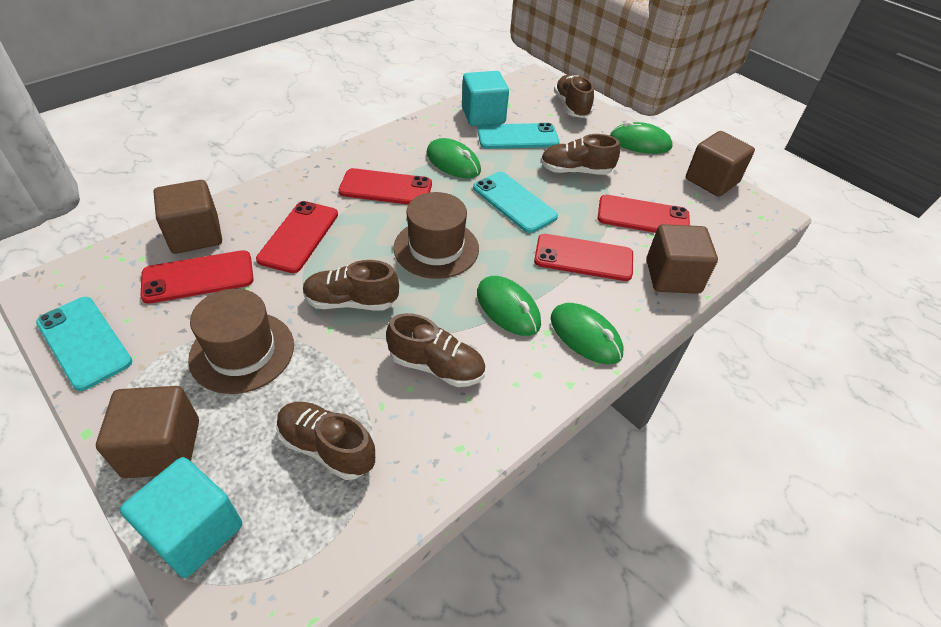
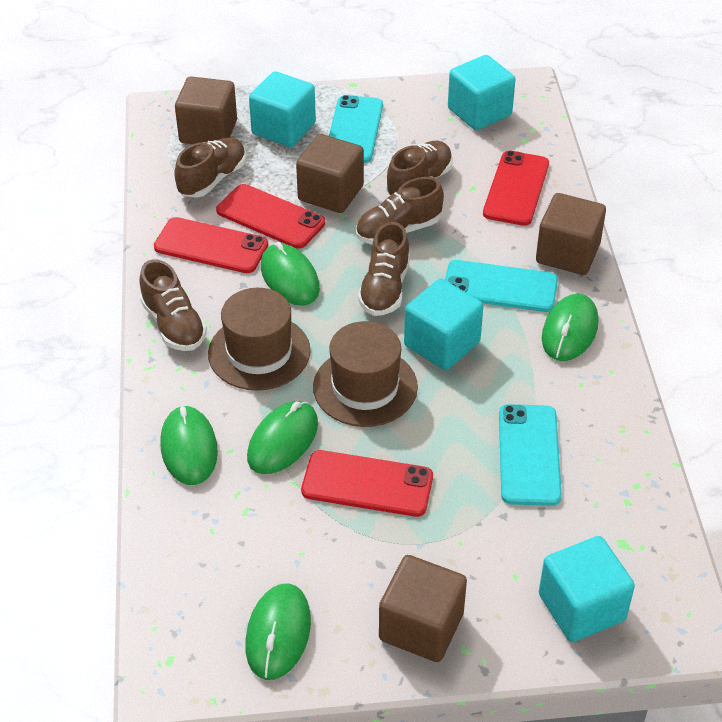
green mouse: [426,138,481,178] [477,276,541,336] [551,303,624,364] [610,121,673,154] = 4 -> [160,405,218,485] [245,583,311,680] [247,401,318,474] [261,242,320,306] [542,294,598,361] = 5
red phone: [140,250,254,304] [256,201,338,273] [339,168,432,205] [534,234,633,281] [598,195,690,233] = 5 -> [154,217,268,273] [216,184,325,249] [301,450,433,517] [483,151,549,226] = 4
turquoise cube: [120,457,242,578] [462,71,509,126] = 2 -> [249,71,316,147] [404,279,483,370] [448,55,515,130] [539,536,635,642] = 4

